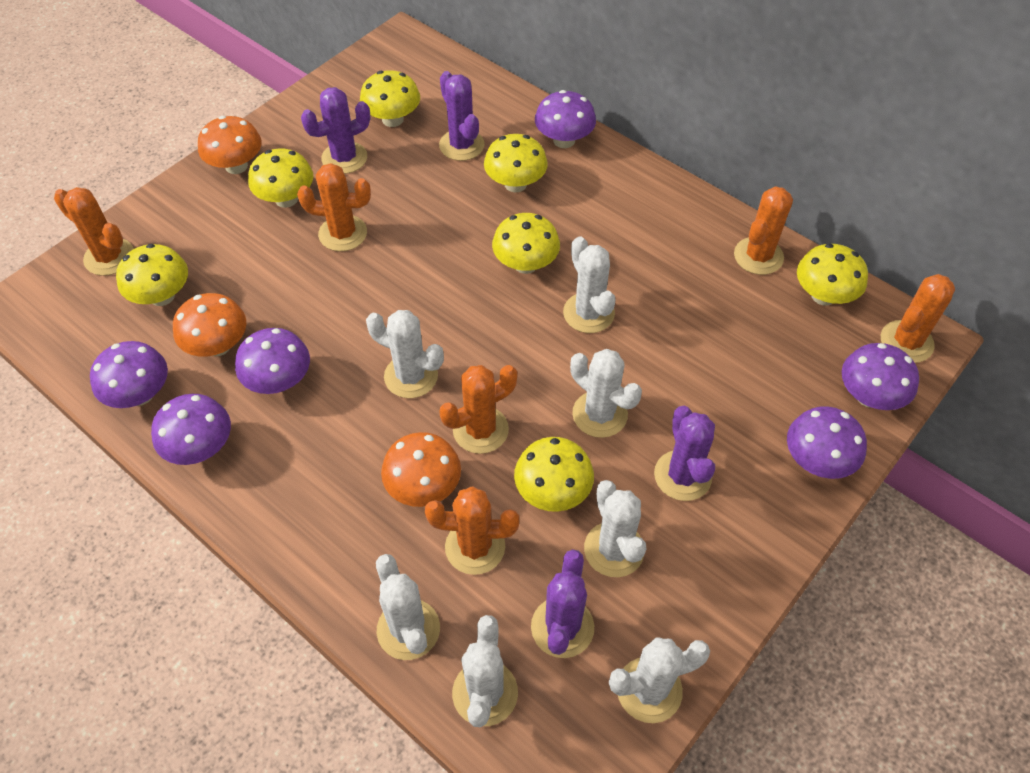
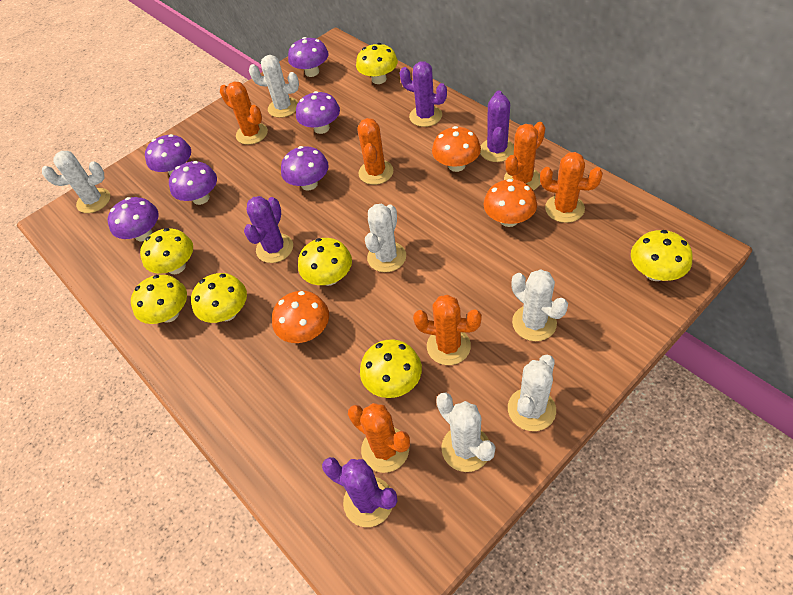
white cactus: [366,310,444,398] [376,554,440,660] [452,615,518,727] [563,236,616,333] [570,349,642,438] [584,480,646,577] [609,637,710,723] = 7 -> [42,151,110,213] [249,55,299,118] [365,204,406,272] [436,393,495,472] [508,355,556,431] [511,269,568,341] = 6

